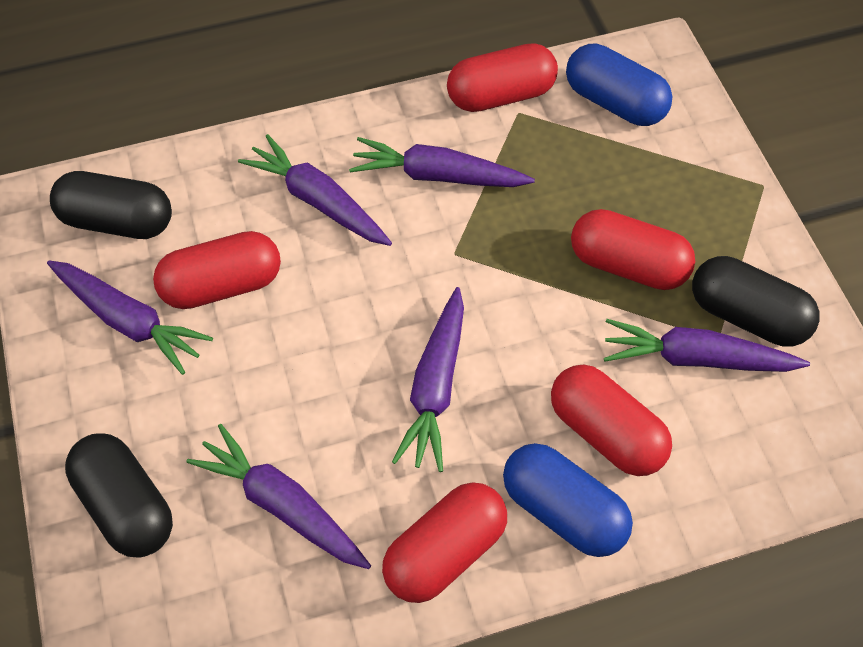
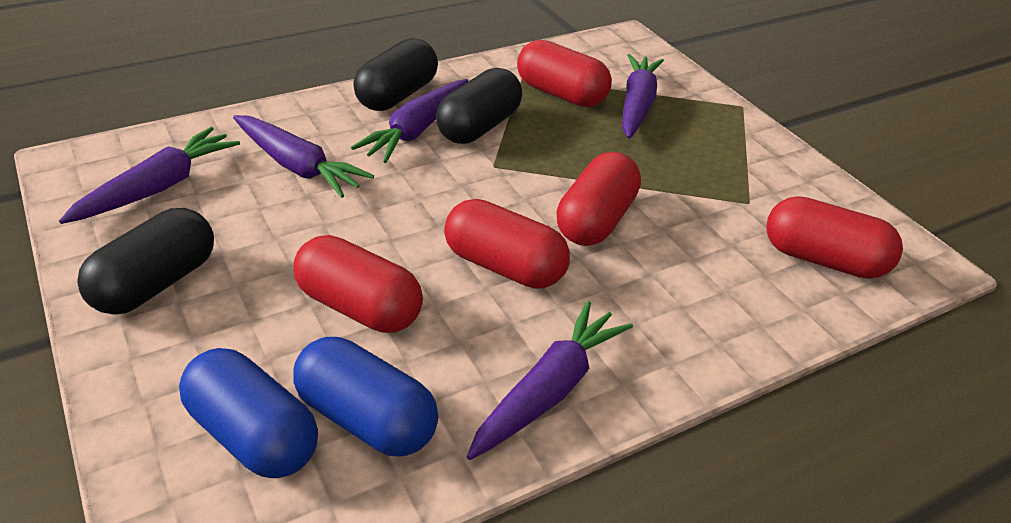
purple carrot: [47,260,213,375] [186,424,371,569] [238,134,392,246] [349,137,535,187] [392,287,464,472] [604,319,810,372] = 6 -> [59,127,240,224] [233,115,374,198] [351,79,468,163] [467,301,633,460] [622,54,664,139] = 5

